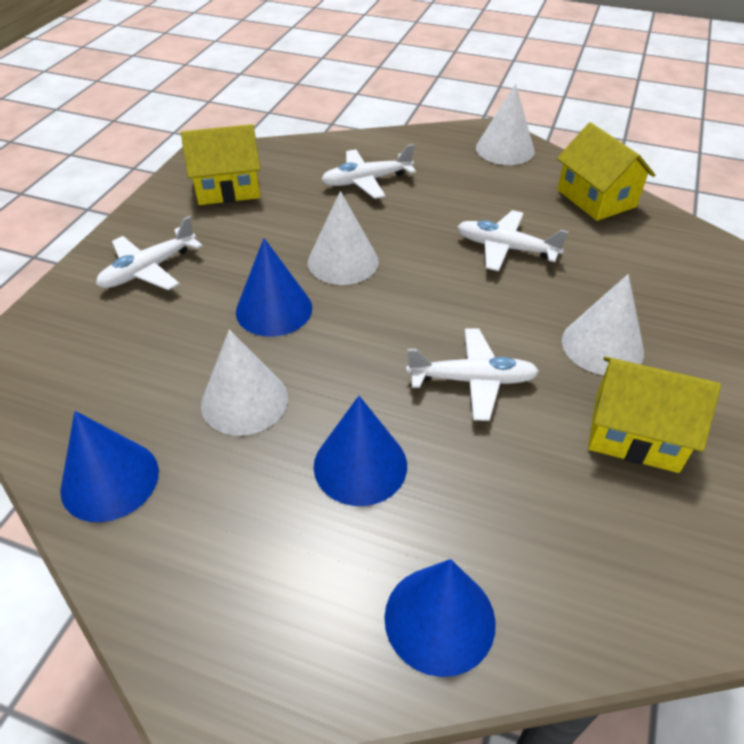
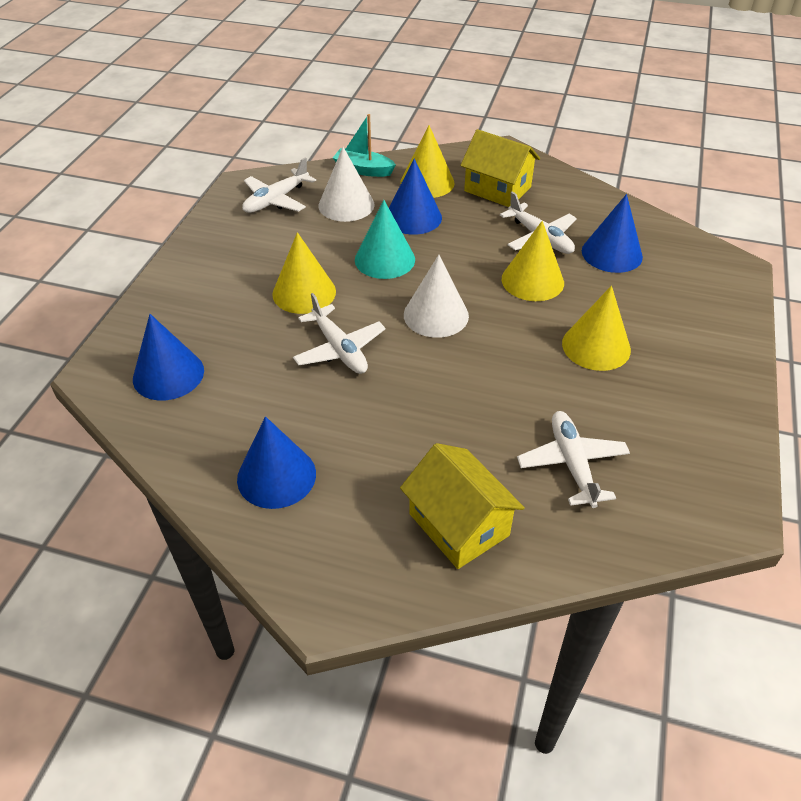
turquoise boat: none = 0 -> [333,114,396,177] = 1
turquoise cone: none = 0 -> [355,200,415,279] = 1
white cone: [201,329,288,436] [308,191,379,285] [476,83,535,165] [562,274,644,375] = 4 -> [318,147,375,222] [404,255,469,338] = 2
yellow cone: none = 0 -> [272,232,336,314] [400,125,454,198] [502,221,564,301] [562,286,631,371] = 4
yellow house: [181,124,260,205] [557,122,655,221] [588,357,721,473] = 3 -> [400,443,525,569] [460,129,540,207] = 2

